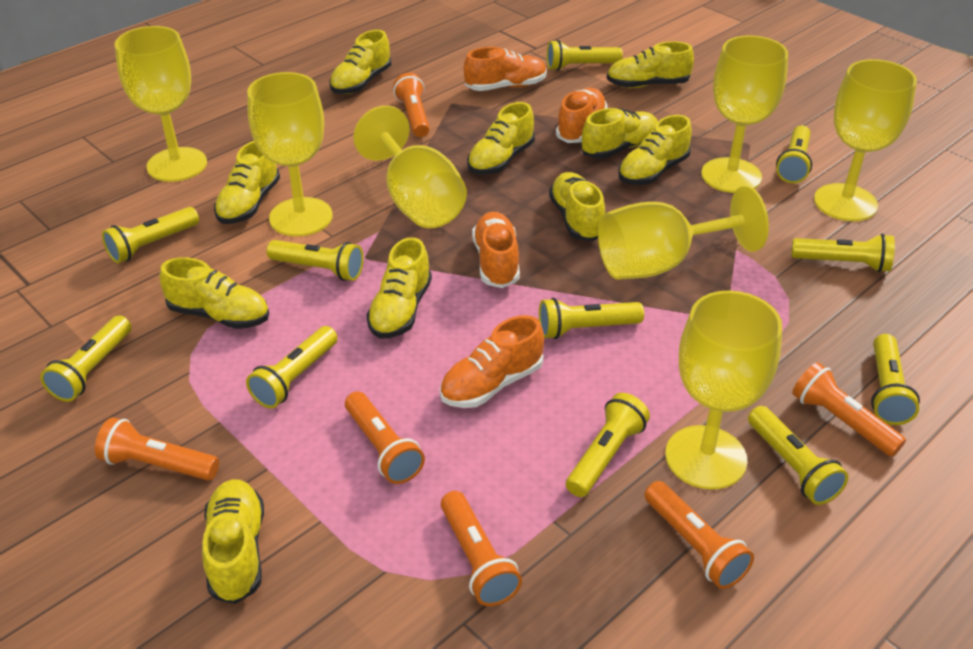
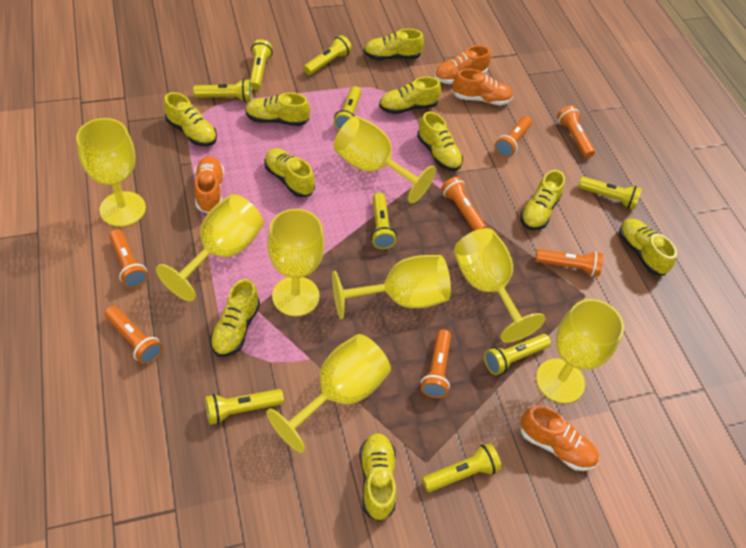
orange flashlight: [95,417,219,480] [345,391,425,484] [393,73,430,137] [441,491,522,606] [644,481,754,589] [792,362,906,457] = 6 -> [105,306,163,365] [109,229,148,288] [421,330,451,398] [441,177,486,231] [494,116,532,158] [535,249,603,277] [557,105,595,158] = 7
yellow flashlight: [40,315,131,402] [102,207,199,263] [246,326,338,408] [267,240,364,281] [539,298,644,339] [547,40,623,71] [566,393,650,497] [748,406,849,505] [776,125,812,183] [791,234,895,272] [871,334,920,425] = 11 -> [193,79,252,102] [205,389,284,425] [250,39,273,90] [303,35,352,75] [334,86,361,130] [371,193,397,249] [422,443,501,492] [484,334,551,375] [578,176,642,209] = 9
yellow goblet: [115,26,207,182] [247,72,333,236] [353,106,467,228] [598,186,769,280] [665,290,782,490] [701,35,788,193] [814,59,917,221] = 7 -> [76,118,146,227] [156,194,264,301] [266,334,391,453] [267,209,325,316] [332,255,451,319] [334,116,436,204] [454,228,546,343] [536,299,624,403] = 8

